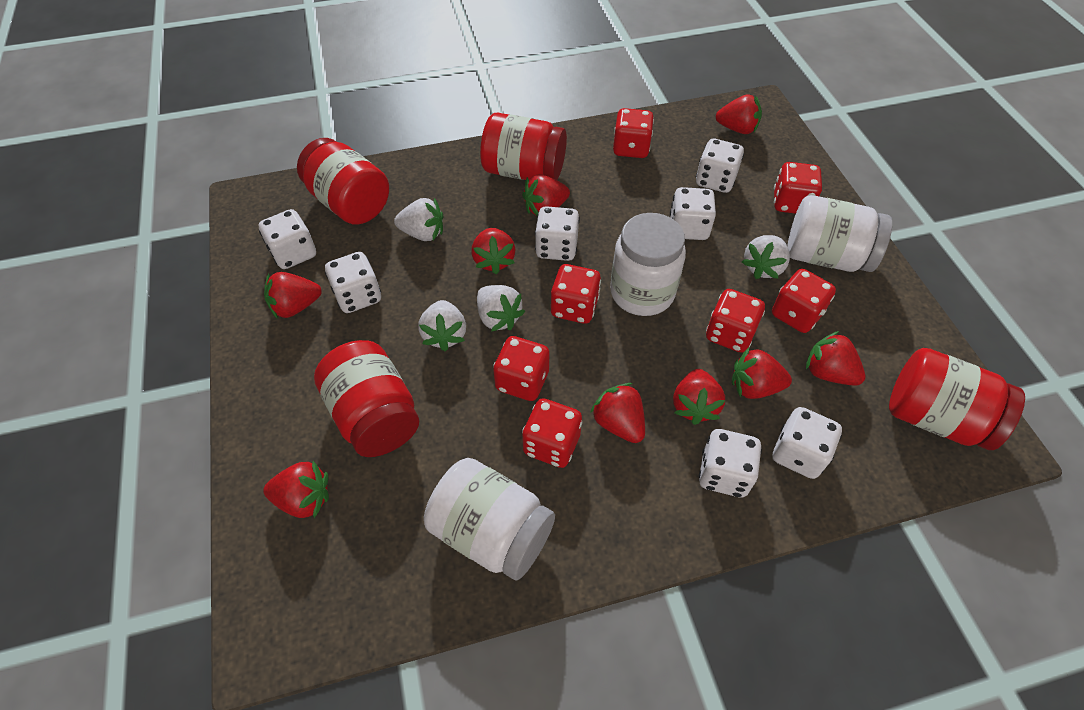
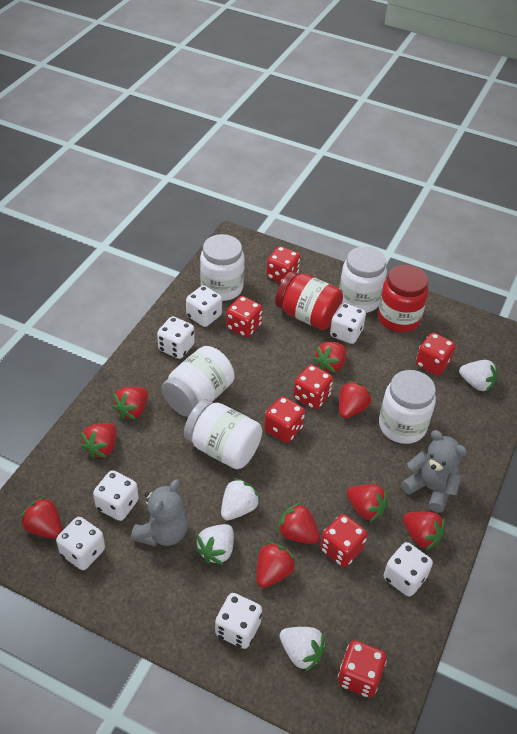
grey teddy bear: none = 0 -> [131,479,188,547] [401,430,467,513] = 2
red jar: [297,138,389,225] [314,340,419,457] [480,112,567,180] [889,348,1025,450] = 4 -> [275,271,343,330] [378,265,428,332] = 2
white jar: [424,458,555,581] [610,213,686,316] [787,195,892,272] = 3 -> [162,346,234,417] [184,399,262,469] [200,234,244,301] [339,246,387,313] [379,370,436,444] = 5

